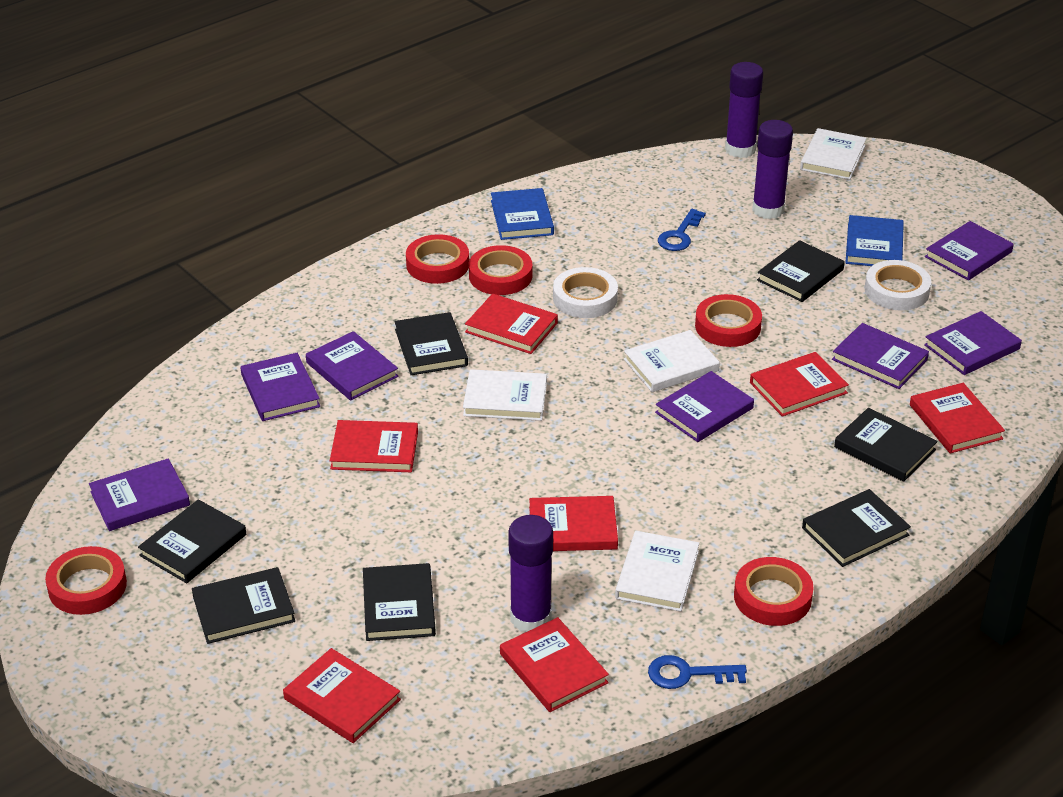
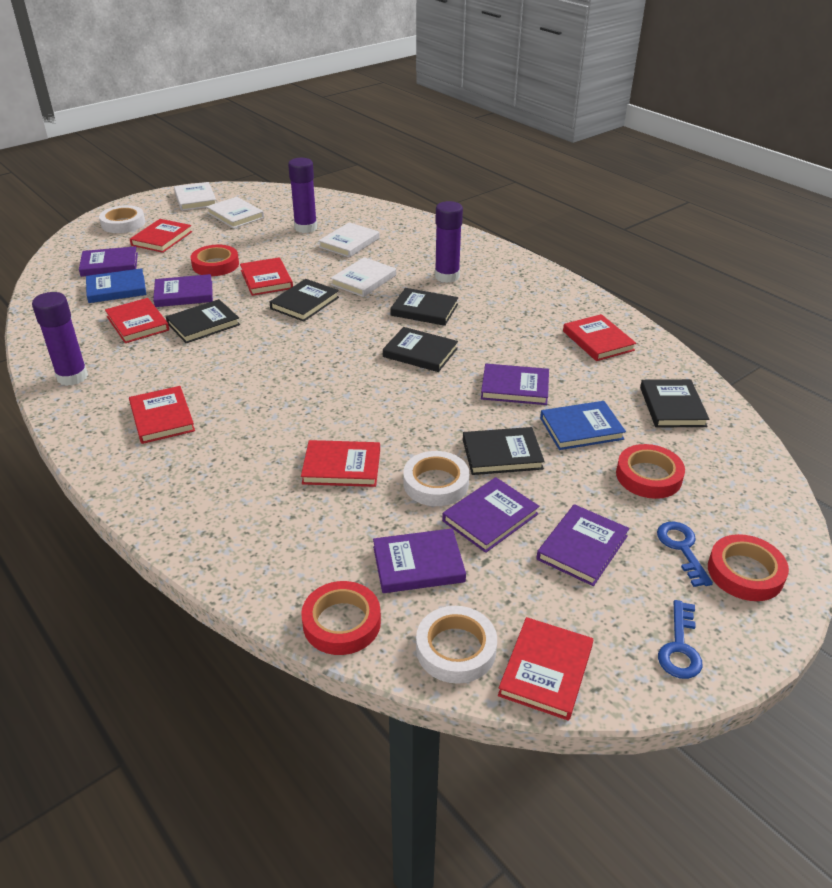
black book: [138,499,246,583] [192,567,295,644] [363,563,436,641] [395,312,468,375] [757,240,845,302] [802,489,911,567] [834,408,938,482] = 7 -> [166,299,240,343] [269,279,339,322] [383,327,458,372] [390,288,458,326] [463,427,545,475] [640,379,709,428] = 6
purple book: [89,458,190,531] [241,353,320,421] [306,331,398,400] [655,371,754,442] [832,323,929,389] [924,311,1022,375] [925,221,1014,280] = 7 -> [79,246,138,277] [153,274,213,307] [373,529,466,593] [442,477,539,553] [481,364,549,405] [536,504,629,586] = 6
red tape: [45,546,127,615] [406,234,469,284] [469,245,532,295] [695,294,762,347] [734,557,814,626] = 5 -> [190,245,239,276] [301,581,381,655] [616,444,685,499] [708,534,789,601] = 4
white tape: [553,267,618,318] [865,260,931,311] = 2 -> [99,205,145,233] [403,451,469,506] [416,606,497,684] = 3

